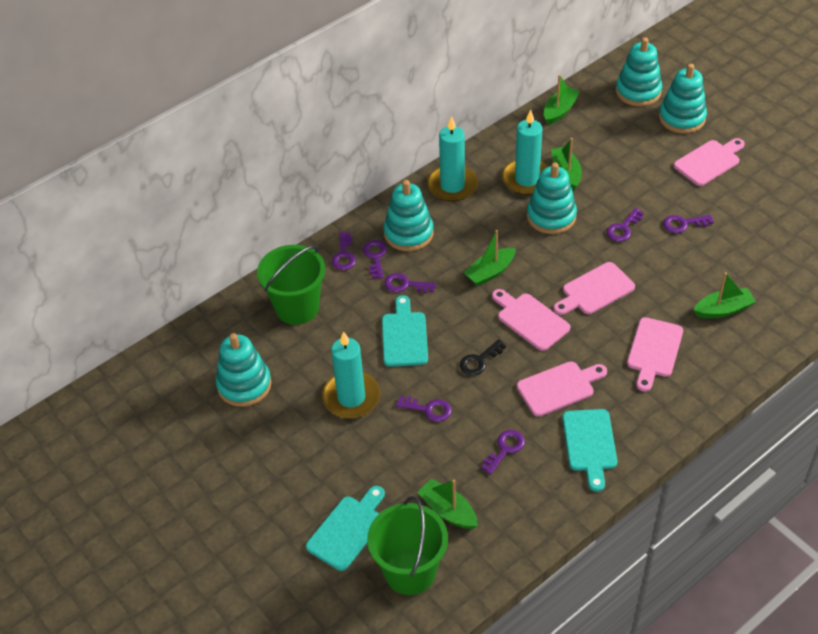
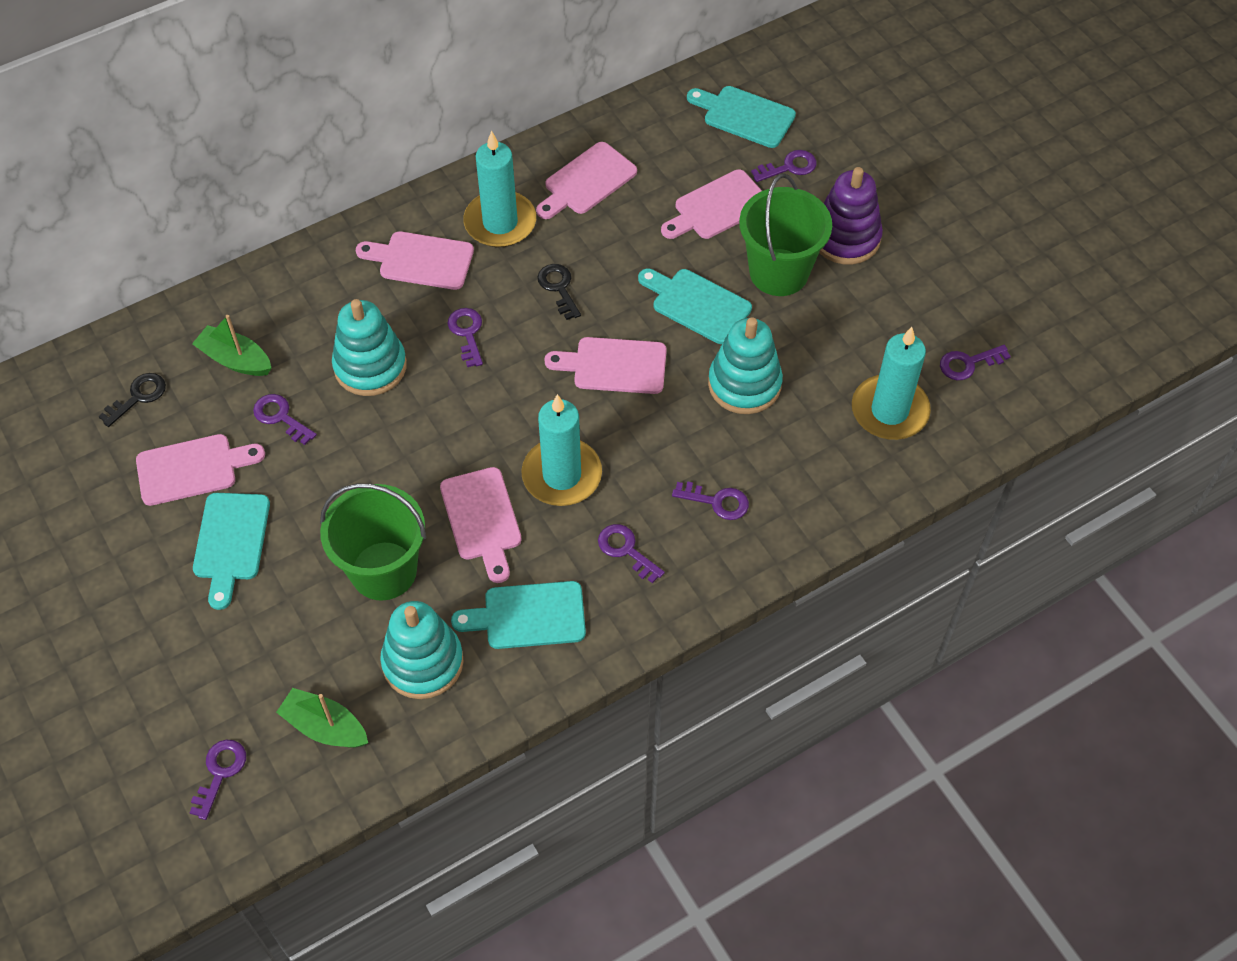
black key: [460,339,506,376] = 1 -> [99,373,166,427] [537,264,581,320] = 2
green boat: [417,479,478,529] [464,230,516,286] [544,75,580,125] [551,138,582,190] [694,272,756,318] = 5 -> [192,315,271,376] [276,688,368,748] = 2
pink cutting board: [492,289,570,351] [517,361,607,417] [553,262,635,315] [627,317,683,392] [674,138,745,186] = 5 -> [136,434,265,506] [356,231,474,290] [440,467,522,583] [536,142,637,219] [544,337,667,394] [661,169,762,239] = 6
purple stacking toy: none = 0 -> [819,167,883,265] = 1
turquoise cutting board: [306,486,385,571] [382,295,428,367] [562,409,617,492] = 3 -> [193,493,270,610] [451,581,586,649] [638,269,752,344] [687,86,796,148] = 4
turquoise stacking toy: [216,333,272,407] [384,180,434,251] [527,162,577,234] [616,37,662,106] [659,64,707,134] = 5 -> [332,299,407,396] [380,601,464,699] [708,317,783,414] = 3

